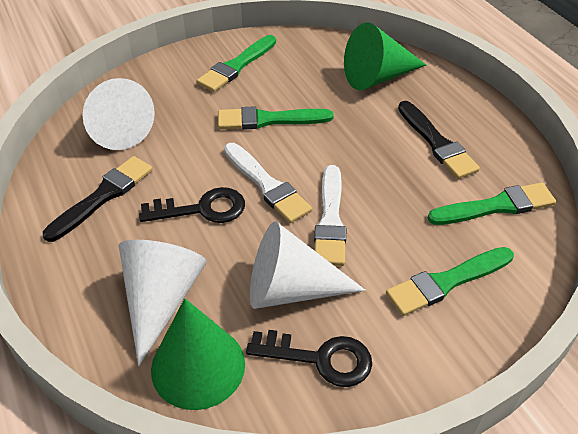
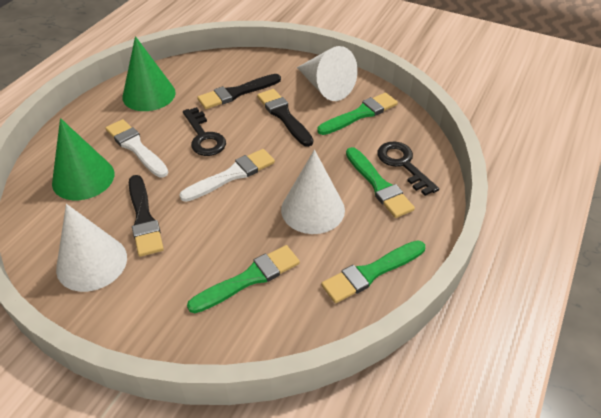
black brush: [43,156,153,242] [398,101,480,179] = 2 -> [129,175,164,257] [197,74,281,109] [257,89,313,147] = 3

